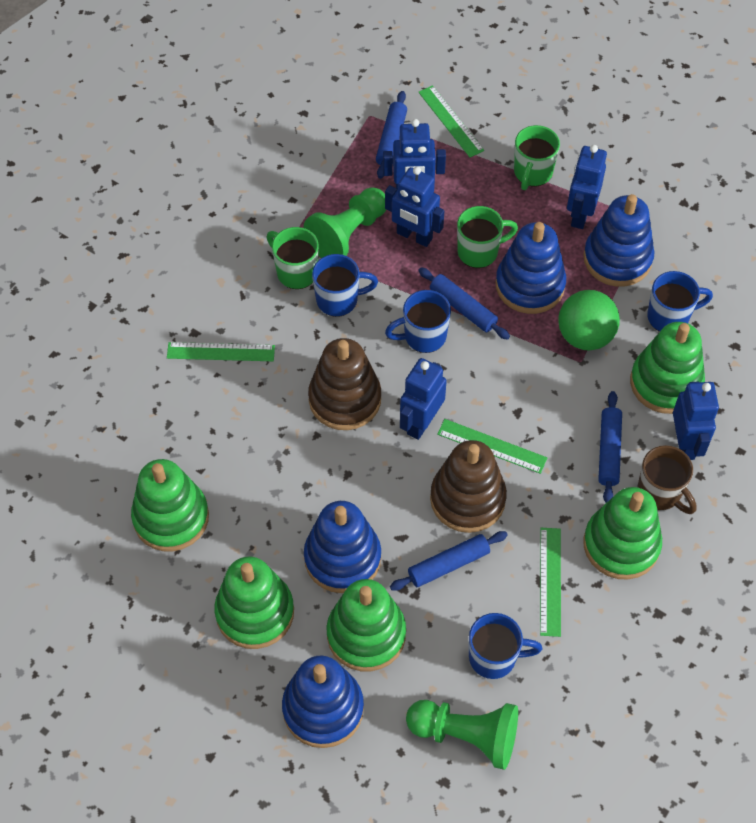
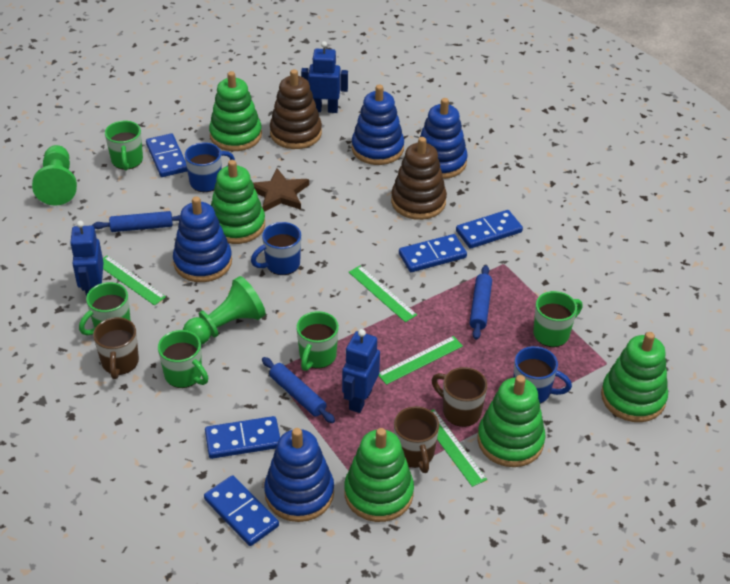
blue domino: none = 0 -> [146,133,187,177] [204,475,279,546] [205,416,280,459] [399,234,467,272] [456,210,523,249] = 5
blue mug: [312,254,378,317] [385,290,451,353] [469,613,542,679] [647,271,713,332] = 4 -> [185,142,235,192] [251,222,301,275] [513,346,572,404] = 3
blue robot: [383,119,446,190] [385,167,444,247] [400,358,447,440] [567,145,607,229] [673,382,719,460] = 5 -> [70,221,104,297] [301,41,348,113] [342,329,380,413] = 3
blue rolling pin: [376,91,407,179] [390,531,508,591] [418,267,510,340] [598,391,622,503] = 4 -> [92,211,180,232] [262,357,335,423] [470,265,492,340] = 3
brown mug: [638,445,697,514] = 1 -> [93,317,139,379] [394,406,439,473] [432,367,487,427] = 3
brown star: none = 0 -> [253,168,309,212] = 1
green ball: [558,290,620,351] = 1 -> none = 0
green mug: [266,227,319,289] [457,206,518,268] [514,125,560,190] = 3 -> [79,282,131,335] [105,121,143,171] [158,330,208,388] [296,311,339,371] [533,291,583,347] = 5

